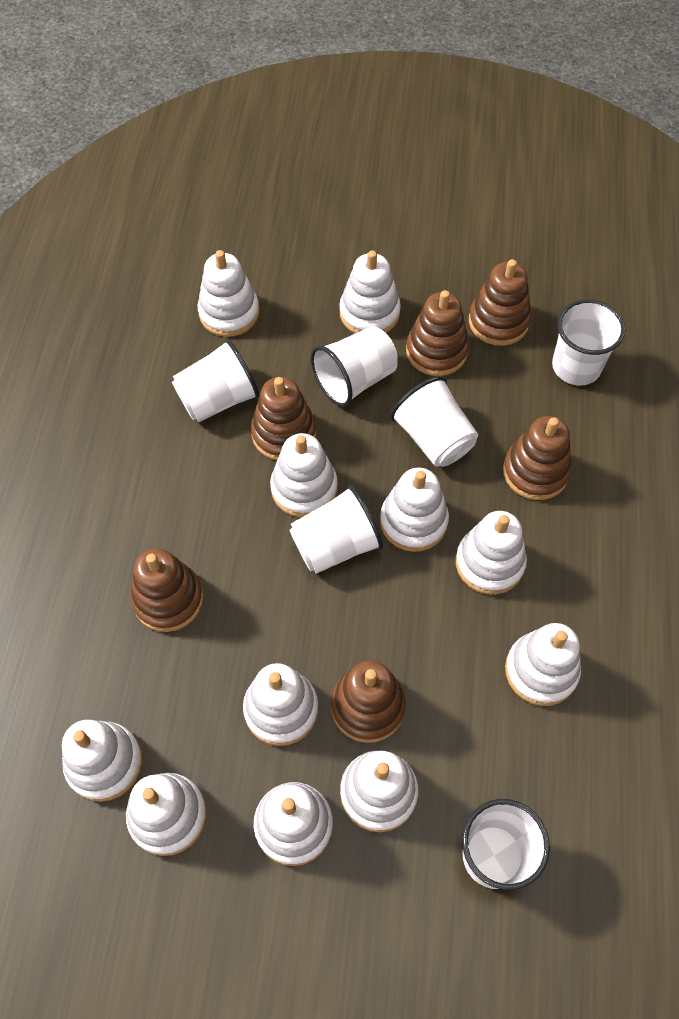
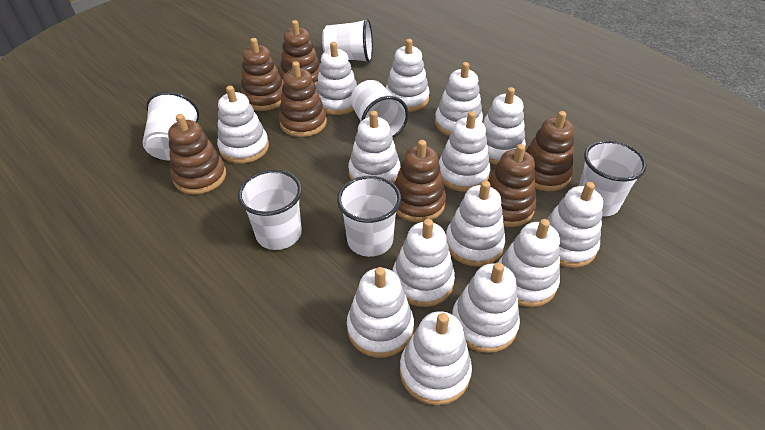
brown stacking toy: [130,548,203,632] [251,377,316,460] [331,660,406,743] [406,290,469,376] [469,259,531,346] [503,416,572,500] = 6 -> [168,114,226,195] [241,38,284,111] [279,62,327,137] [280,20,320,86] [394,140,446,223] [488,144,536,227] [526,111,574,191] = 7
white stacking toy: [62,720,142,802] [126,773,206,856] [198,250,259,337] [243,663,318,746] [254,782,333,866] [270,433,338,517] [340,250,401,333] [340,751,418,832] [380,468,449,552] [456,511,527,595] [505,623,581,706] = 11 -> [217,86,269,164] [316,42,357,115] [347,267,414,358] [348,111,400,184] [386,39,430,112] [392,219,455,307] [400,311,472,405] [435,62,483,136] [439,111,490,192] [446,181,505,267] [452,262,520,353] [483,87,526,165] [498,219,560,307] [547,182,603,268] = 14

